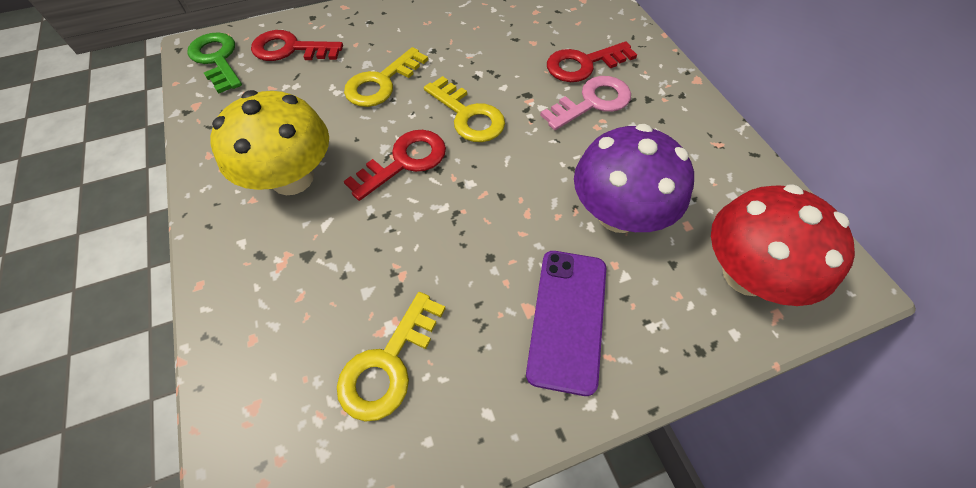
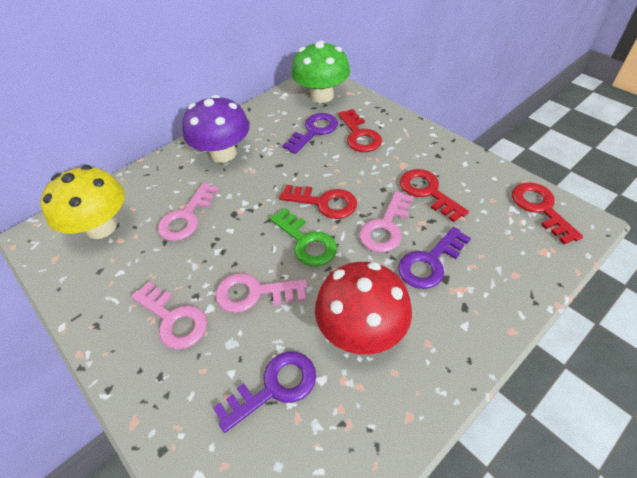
green mushroom: none = 0 -> [292,41,350,103] = 1
pink key: [540,76,631,130] = 1 -> [131,281,207,349] [158,183,219,241] [215,273,307,313] [359,191,414,253] = 4
purple key: none = 0 -> [213,352,316,433] [282,113,338,154] [398,227,471,289] = 3
purple phone: [526,251,606,396] = 1 -> none = 0
red key: [251,30,343,61] [344,130,446,201] [547,41,637,82] = 3 -> [279,185,357,219] [338,109,382,152] [400,169,469,222] [512,183,583,244] = 4
yellow key: [337,292,446,422] [344,47,428,107] [424,76,505,142] = 3 -> none = 0

